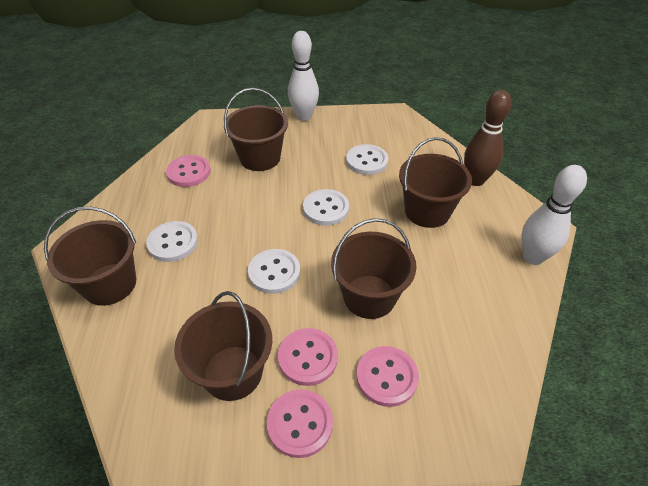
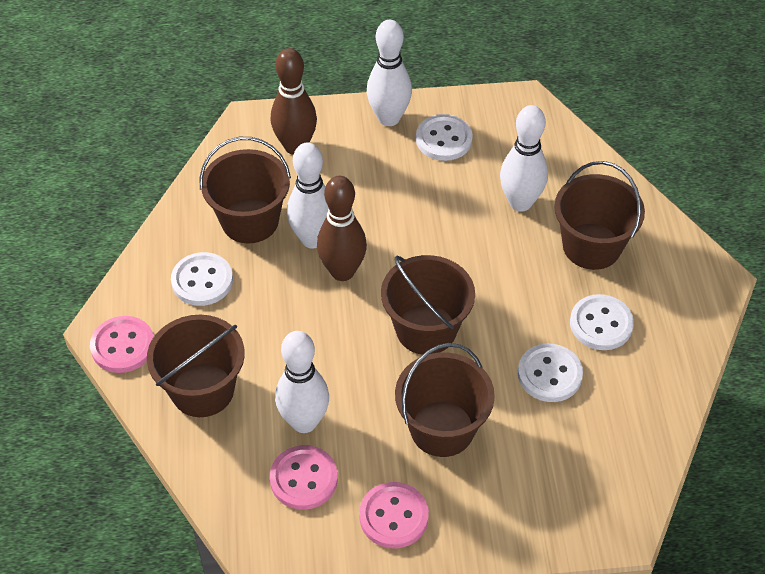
brown bowling pin: [464,90,512,186] = 1 -> [271,48,317,155] [317,176,367,281] = 2
pink button: [166,155,211,187] [267,389,333,458] [278,328,338,386] [356,346,419,407] = 4 -> [90,316,154,373] [270,445,338,510] [359,482,429,549] = 3
white bowling pin: [288,31,319,121] [521,165,587,265] = 2 -> [275,331,329,433] [287,143,328,249] [367,20,412,126] [500,105,548,212] = 4

